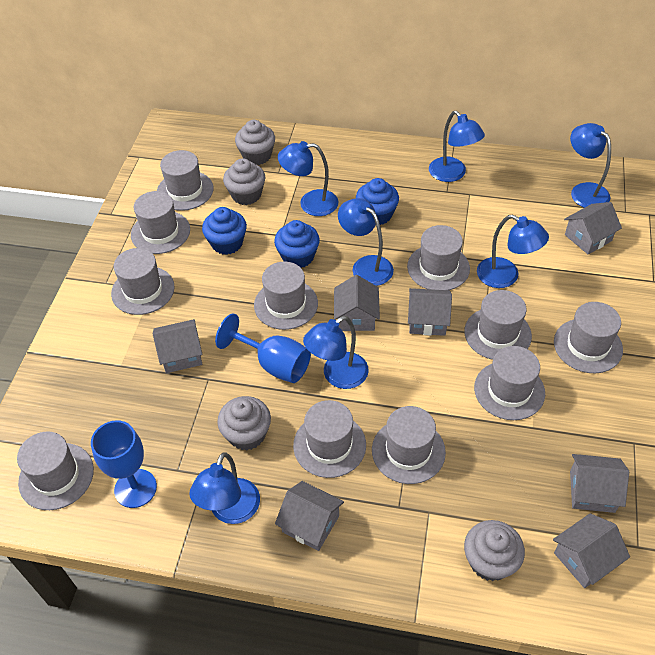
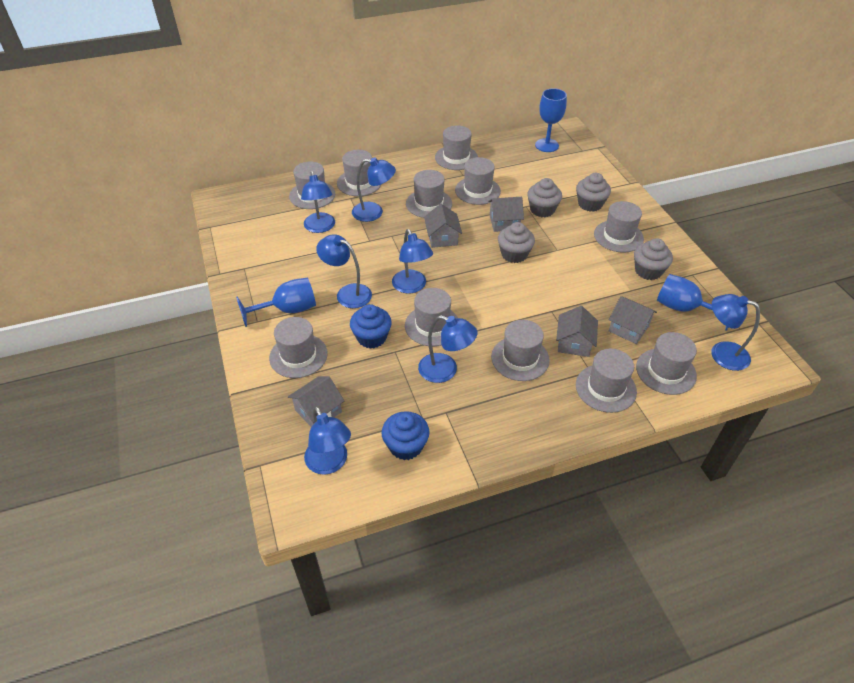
blue cupcake: [202,207,247,255] [274,220,320,268] [356,178,399,225] = 3 -> [350,304,392,349] [381,411,429,460] = 2
blue goblet: [91,420,157,508] [215,314,311,383] = 2 -> [236,278,316,327] [535,88,567,152] [657,274,728,331] = 3
grey house: [153,319,203,373] [275,481,344,551] [334,275,380,331] [408,288,452,336] [553,513,630,588] [564,202,622,255] [570,454,629,513] = 7 -> [288,376,344,427] [424,204,462,248] [488,197,524,232] [556,306,598,357] [609,296,657,344] = 5

